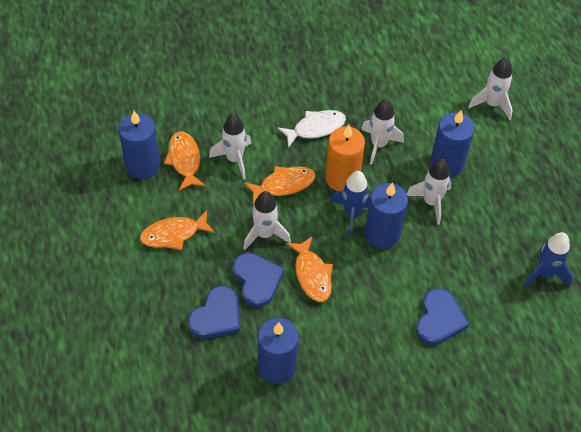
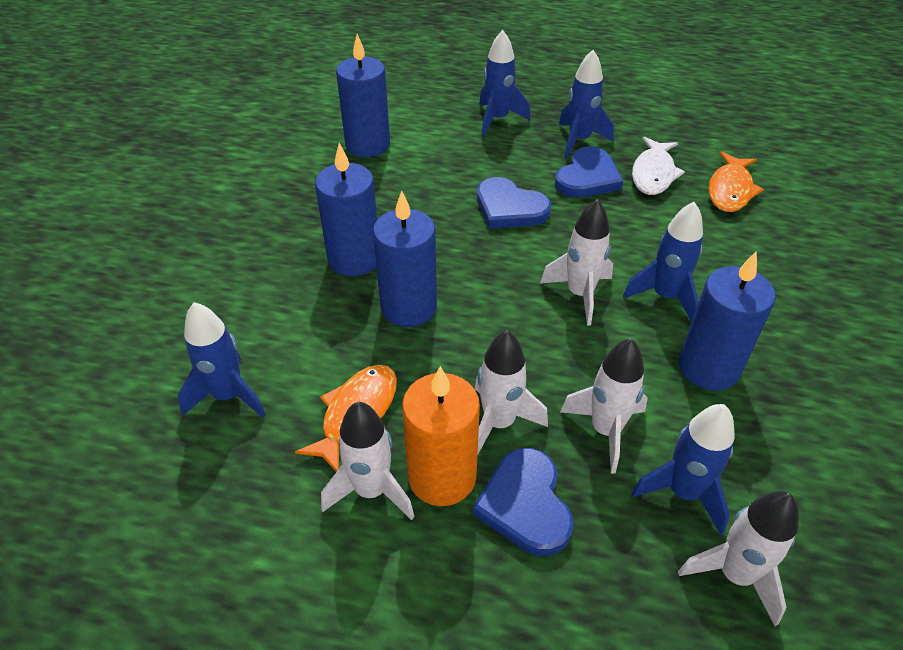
blue rocket: [331,171,371,237] [523,232,573,287] = 2 -> [177,302,266,418] [479,30,530,136] [559,50,614,158] [623,202,703,322] [631,404,735,535] = 5
orange fish: [140,210,215,250] [164,131,206,191] [244,166,316,204] [286,236,333,302] = 4 -> [295,365,397,472] [709,151,764,212] = 2

